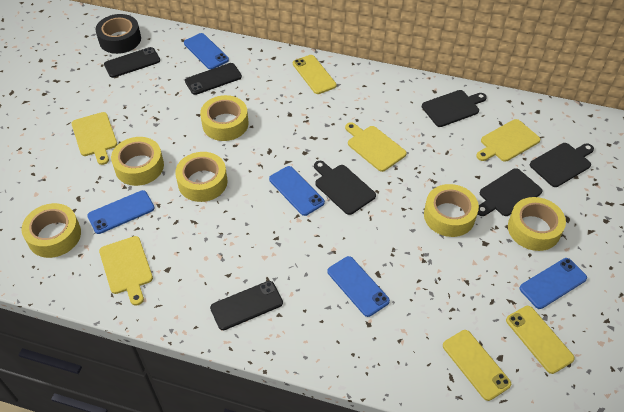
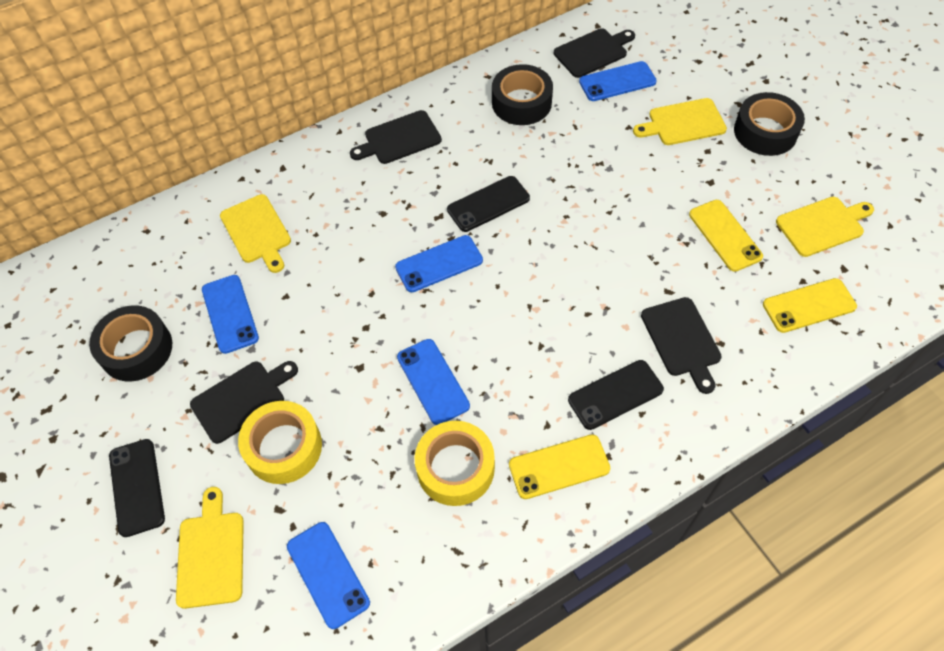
black tape: [95,14,141,54] = 1 -> [89,305,172,382] [492,64,553,125] [734,92,805,156] = 3
yellow tape: [21,203,81,258] [111,137,164,186] [175,152,228,202] [200,95,249,141] [424,184,479,237] [508,197,566,251] = 6 -> [238,401,322,484] [415,421,495,506] = 2

